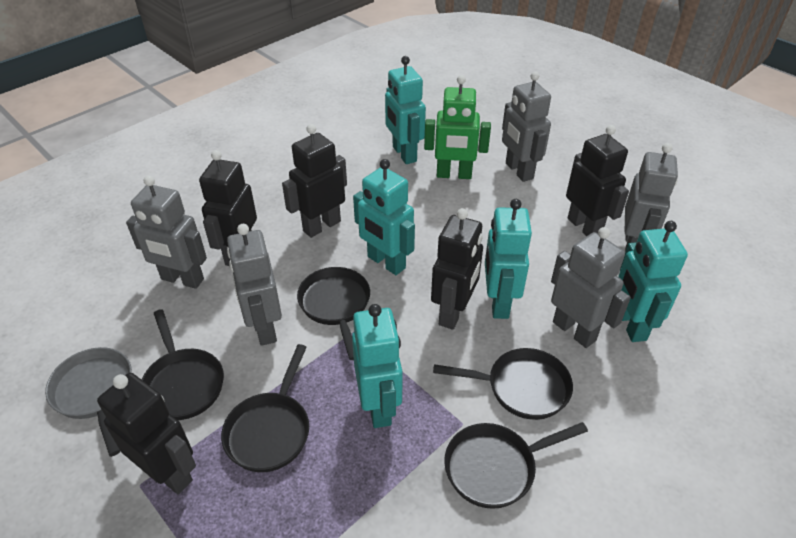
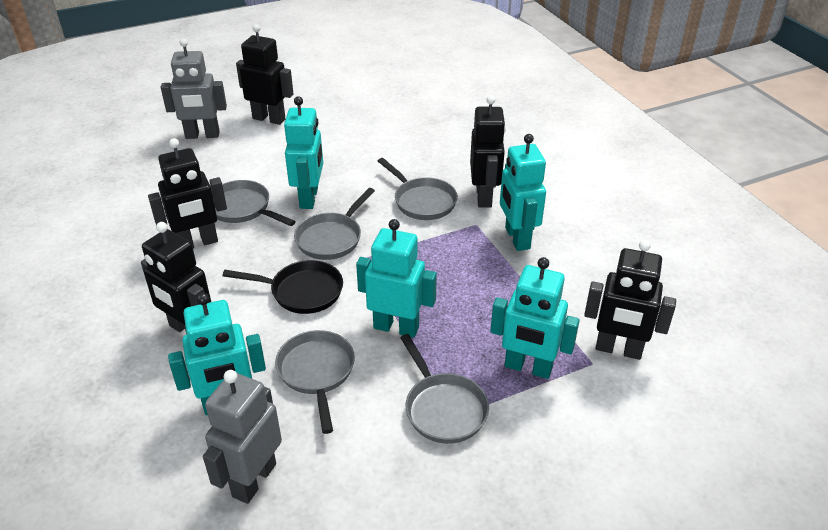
black pan: [141,309,224,420] [221,344,309,472] [297,267,370,360] [433,348,573,420] [444,422,588,509] = 5 -> [223,260,343,314] = 1
green robot: [424,75,491,179] = 1 -> none = 0
grey pan: [45,347,132,457] = 1 -> [215,180,296,226] [275,330,355,434] [294,188,375,260] [378,158,458,220] [400,334,489,444] = 5
grey robot: [126,175,207,289] [227,224,282,346] [502,71,551,182] [551,227,631,348] [625,143,678,252] = 5 -> [161,39,227,139] [203,370,282,504] = 2

